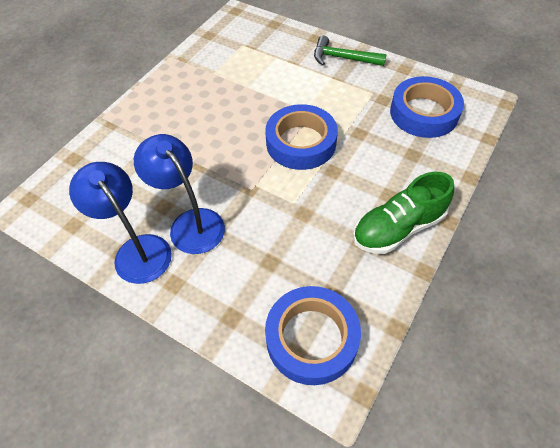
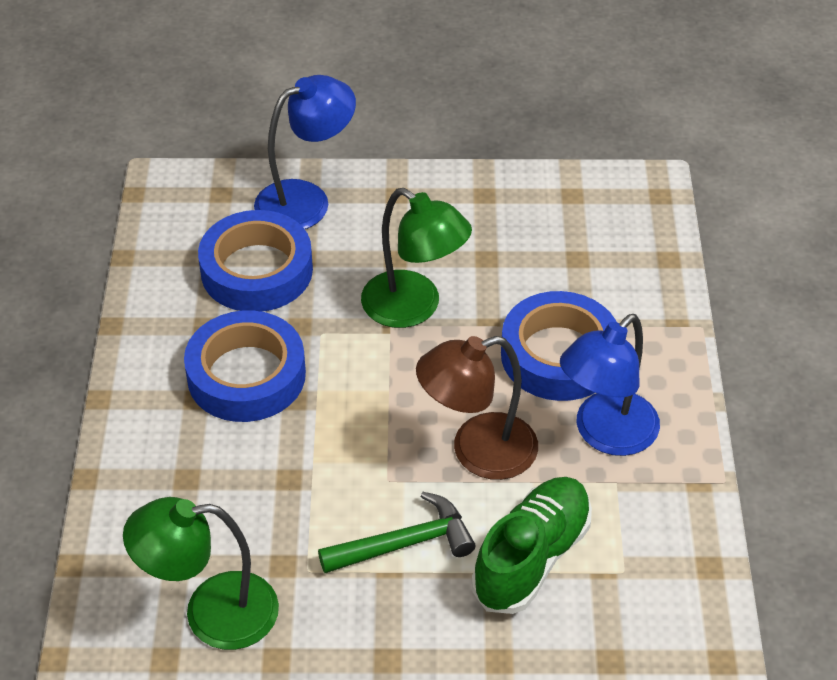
brown lamp: none = 0 -> [416,336,538,480] = 1
green lamp: none = 0 -> [123,497,279,650] [361,188,472,328] = 2

